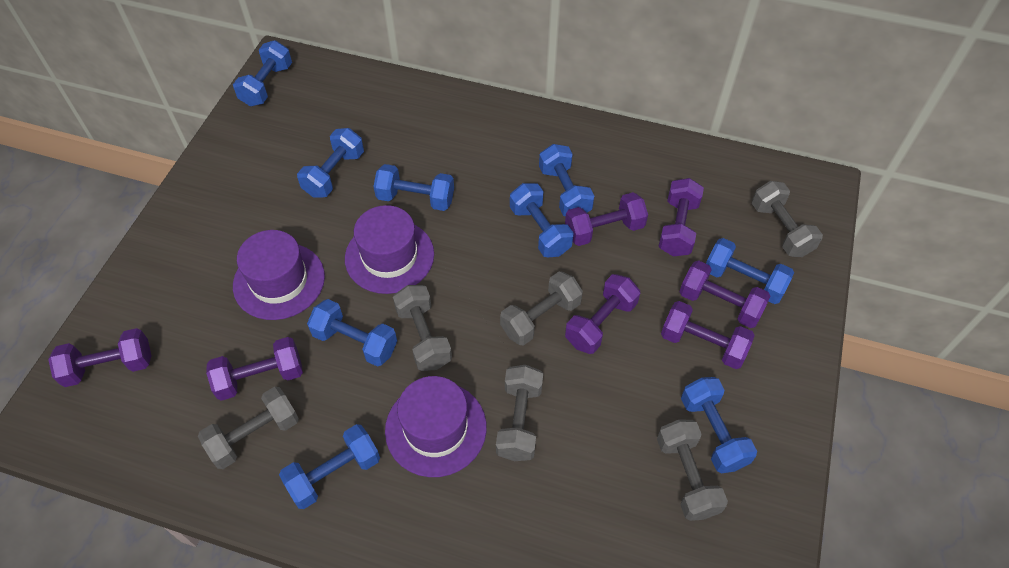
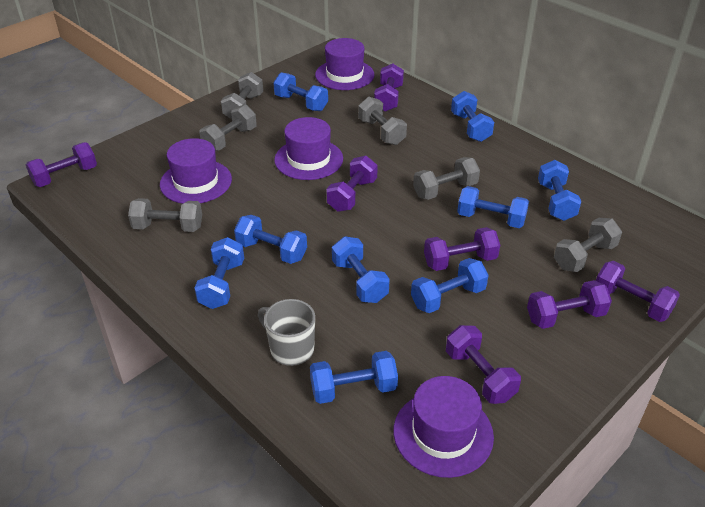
grey mug: none = 0 -> [258,299,315,366] = 1
purple hat: [233,230,325,320] [345,205,434,294] [385,376,487,477] = 3 -> [160,138,232,204] [274,117,343,180] [315,38,374,90] [394,376,494,478] = 4

